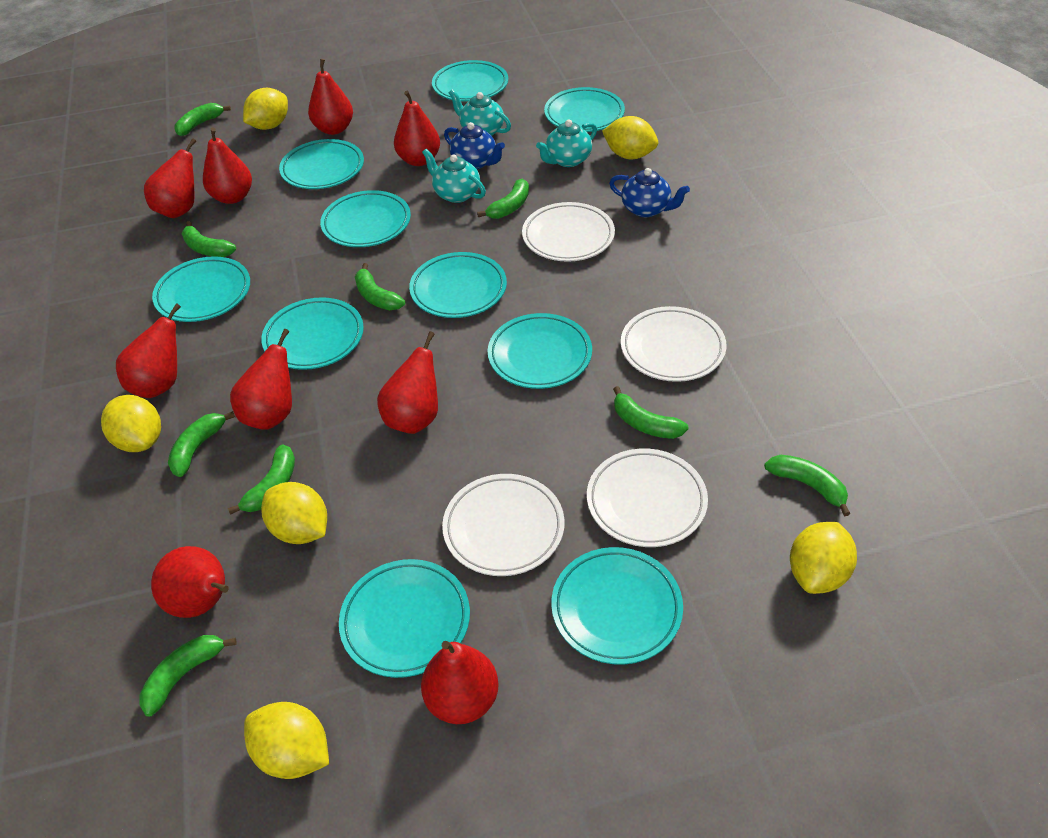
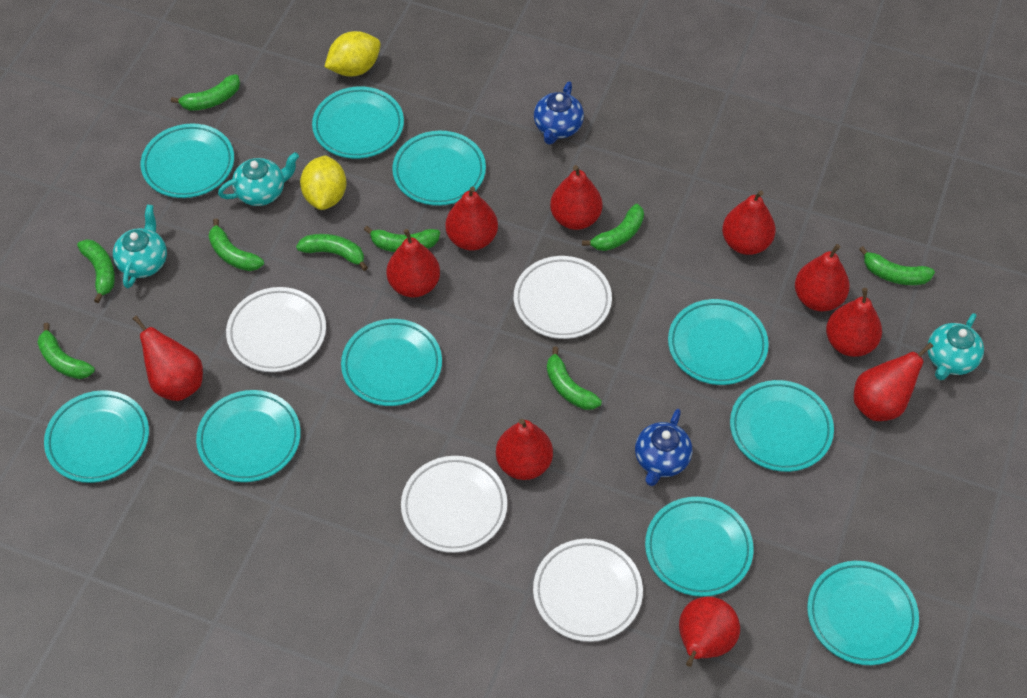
red pear: [116,303,181,398] [144,138,196,218] [151,546,229,618] [203,127,252,204] [230,329,292,430] [308,59,353,135] [377,331,438,434] [394,91,440,166] [421,641,499,724] = 9 -> [133,315,203,401] [387,229,440,298] [445,187,498,250] [496,419,553,480] [550,165,602,230] [679,596,740,667] [722,191,776,255] [795,244,850,311] [826,288,882,357] [854,342,933,421] = 10
yellow lemon: [101,395,161,452] [243,88,288,130] [244,702,329,779] [261,482,327,544] [602,116,658,159] [790,522,857,594] = 6 -> [300,155,346,210] [324,31,381,76] = 2

